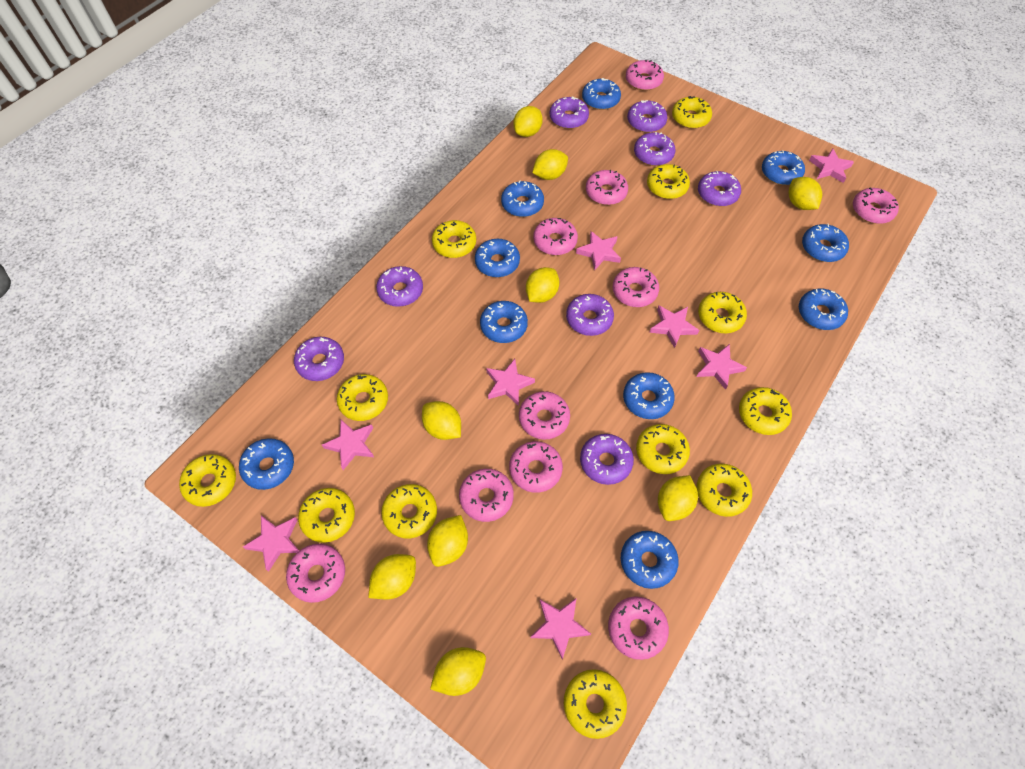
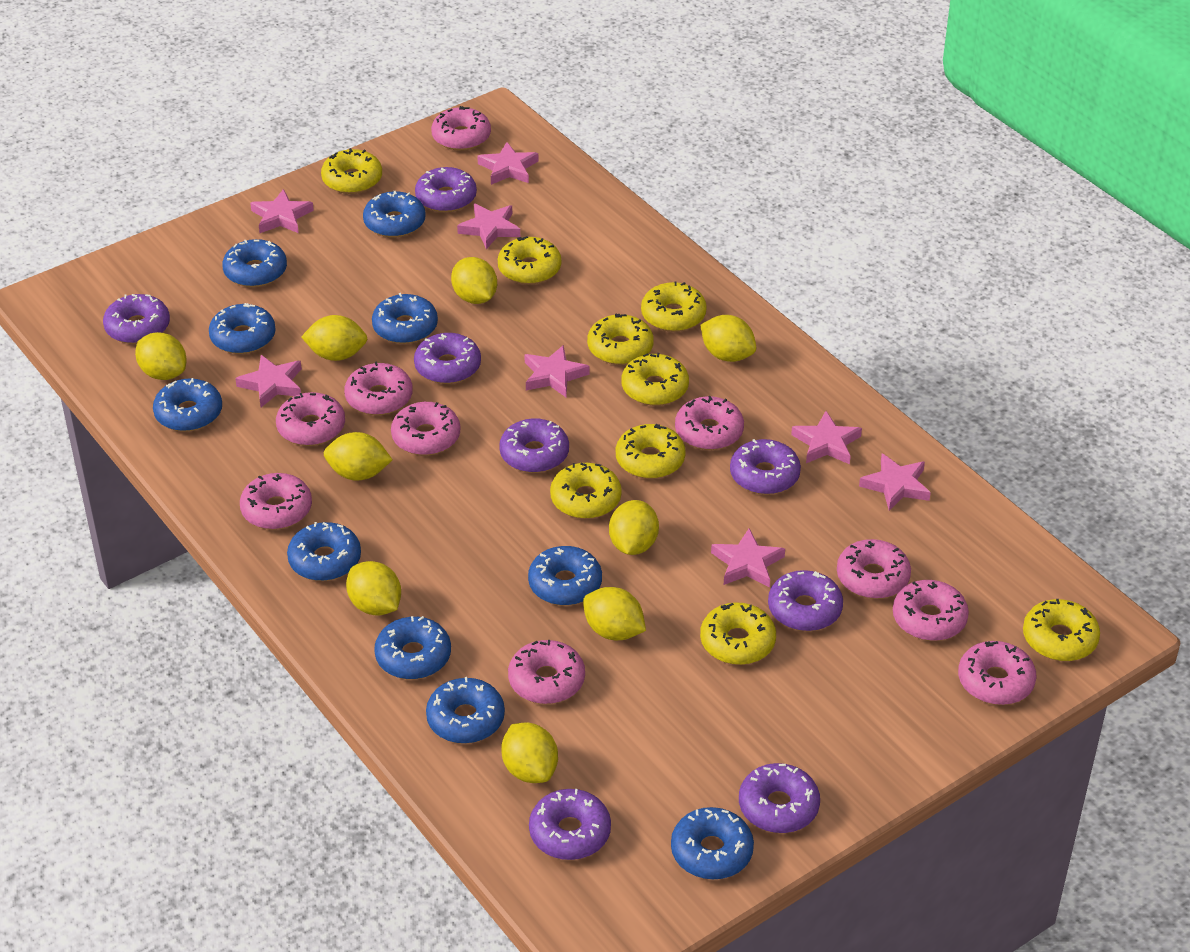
yellow donut: [179,454,236,507] [298,488,355,543] [337,374,388,421] [381,484,437,538] [432,220,476,258] [564,669,627,739] [636,424,690,474] [647,164,690,199] [672,96,712,129] [697,464,752,517] [698,292,747,333] [739,387,792,435] = 12 -> [321,148,382,194] [498,236,561,285] [550,463,622,519] [587,314,654,365] [616,424,686,479] [621,353,689,406] [641,281,707,332] [700,602,776,665] [1023,599,1100,661] = 9

